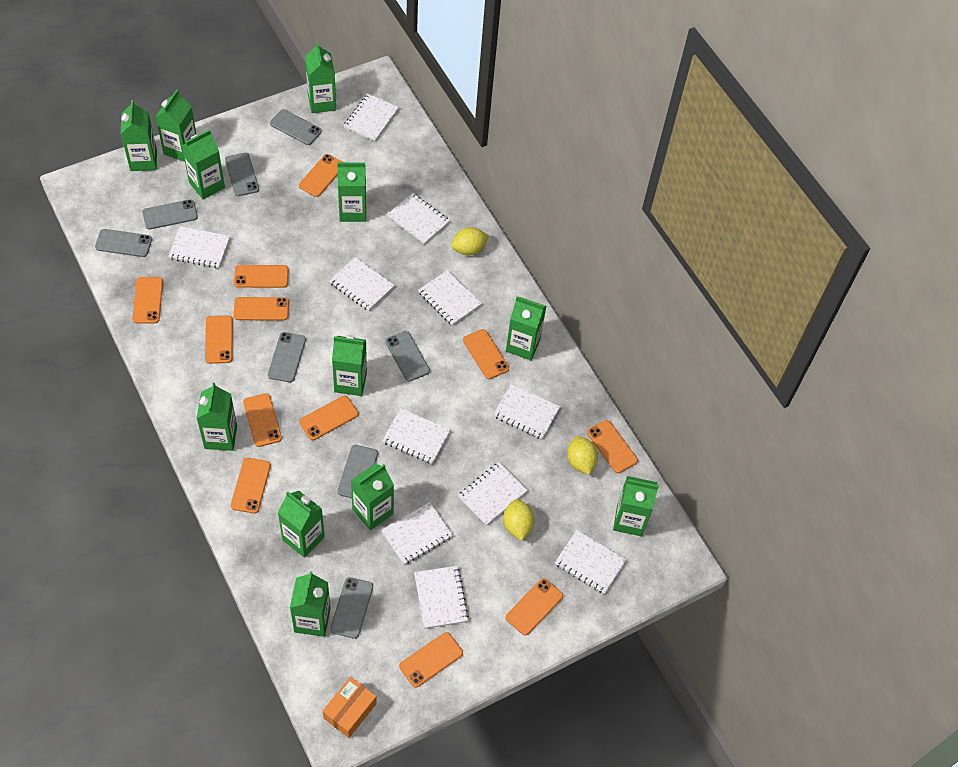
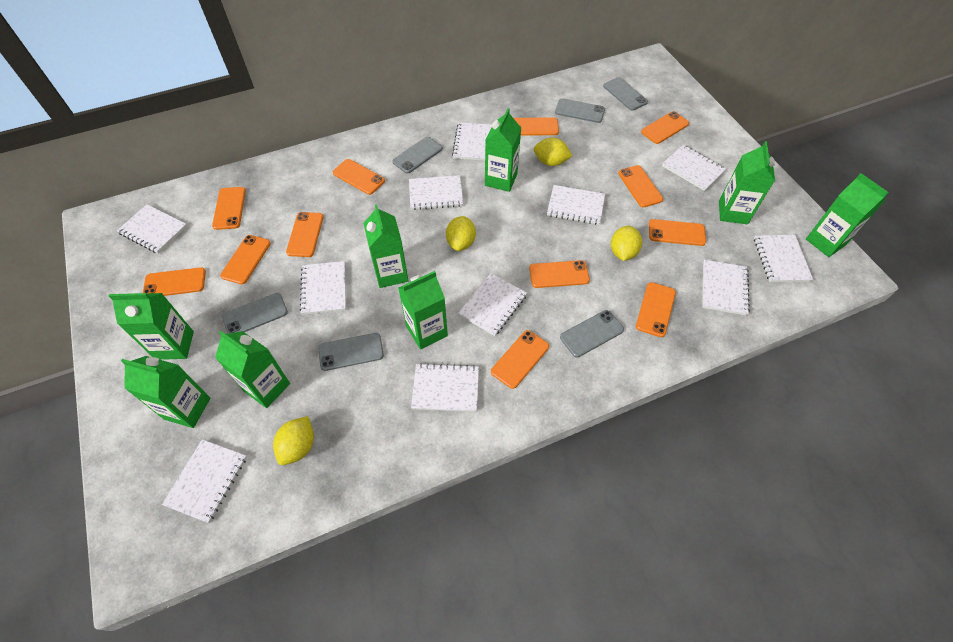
green carton: [121,100,157,171] [155,90,197,162] [182,129,225,199] [197,383,237,451] [278,491,325,558] [290,571,331,637] [305,42,336,113] [332,335,367,396] [337,162,366,222] [351,463,394,530] [506,296,546,360] [613,476,659,536] = 12 -> [109,293,194,360] [121,356,210,428] [215,331,290,408] [363,204,408,288] [398,271,448,349] [485,108,521,192] [719,141,776,224] [806,173,889,257] = 8
grey phone: [95,229,152,257] [142,199,198,230] [225,153,259,196] [268,332,306,383] [270,109,322,145] [330,577,373,639] [338,445,378,498] [385,331,430,382] = 8 -> [222,293,288,334] [318,333,384,371] [392,137,443,174] [555,98,605,123] [560,310,624,357] [603,77,648,111] = 6
orange box: [323,677,377,738] = 1 -> none = 0
yellow lemon: [451,227,489,255] [503,499,535,541] [567,436,598,475] = 3 -> [273,416,314,465] [446,216,476,251] [534,138,572,166] [611,226,642,261] = 4

